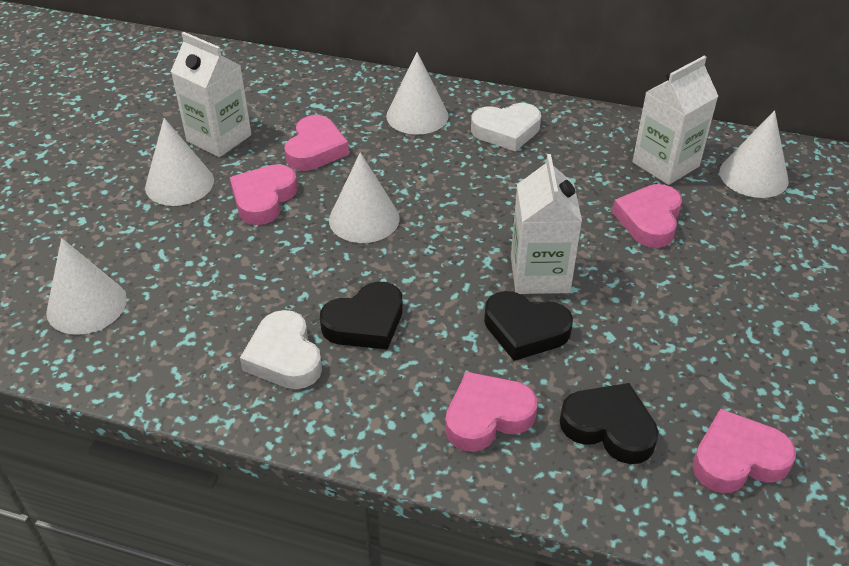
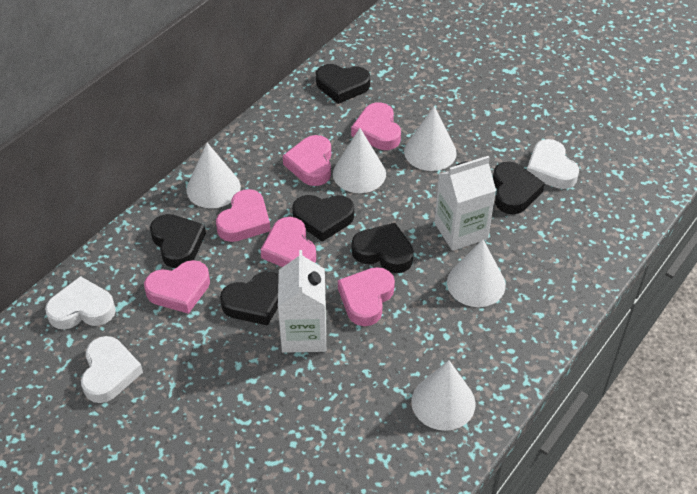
black heart: [320,282,403,350] [484,291,573,361] [560,383,659,464] = 3 -> [150,214,206,268] [220,271,279,326] [292,195,354,242] [316,64,370,104] [352,223,414,273] [493,161,545,214] = 6
pink heart: [230,164,298,225] [284,115,349,171] [445,372,538,452] [612,184,682,248] [693,409,796,493] = 5 -> [144,260,210,314] [216,189,271,242] [260,217,316,267] [283,135,331,186] [338,267,395,326] [351,102,401,150] = 6
white carton: [171,32,252,157] [511,154,582,294] [632,56,718,185] = 3 -> [278,250,326,353] [434,156,496,251] = 2
white heart: [240,310,322,389] [471,103,541,151] = 2 -> [45,276,116,329] [81,336,143,403] [527,139,579,189] = 3

